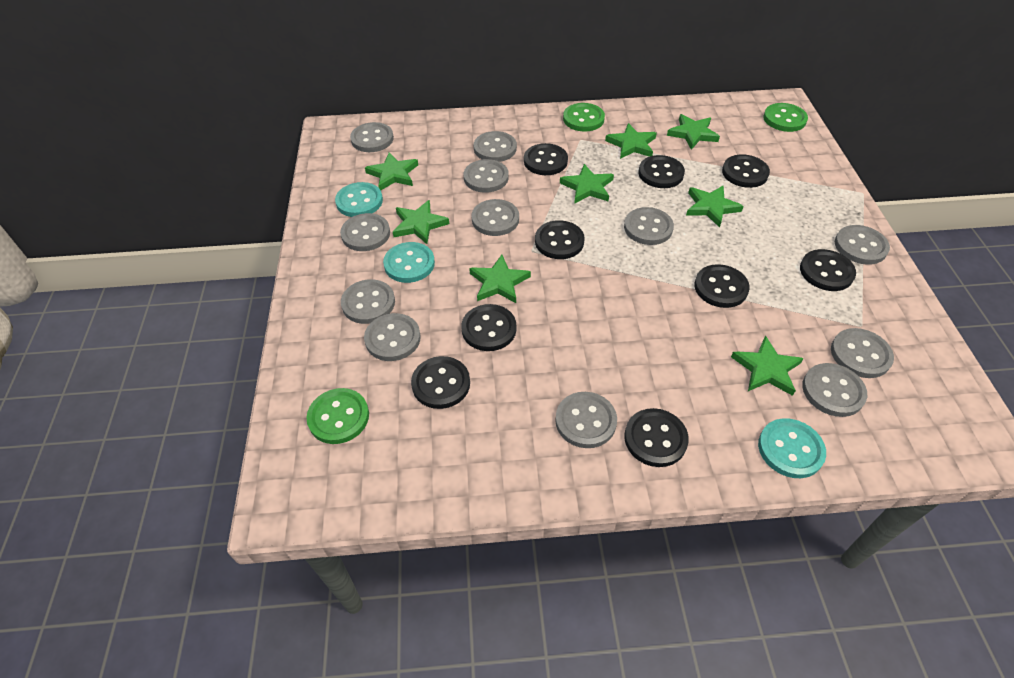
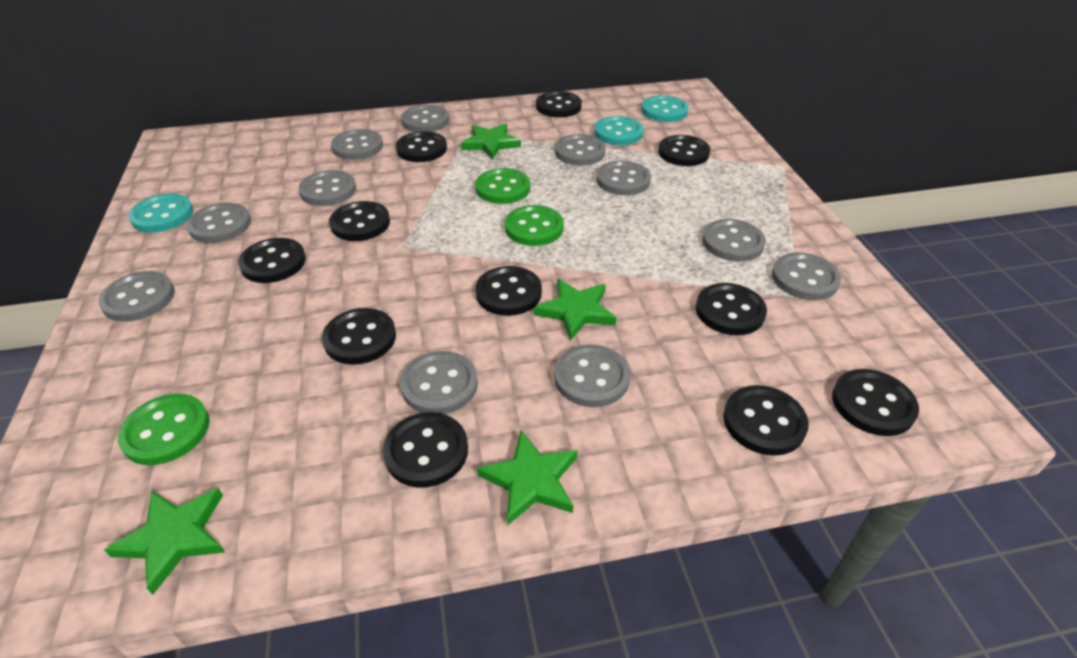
black button: [411,356,470,409] [461,304,516,351] [524,143,568,175] [535,220,585,259] [624,408,689,467] [638,155,685,188] [694,264,750,308] [722,155,770,188] [800,249,856,291] = 9 -> [238,238,306,283] [322,308,396,365] [329,201,390,241] [383,412,468,487] [396,131,447,162] [475,266,542,316] [536,91,582,117] [658,135,711,166] [696,283,767,335] [723,385,809,456] [832,369,919,436] = 11
green star: [365,152,418,190] [393,200,449,244] [469,255,531,303] [560,164,614,204] [605,123,657,159] [667,114,720,150] [686,186,744,228] [731,336,804,396] = 8 -> [104,488,225,595] [461,123,521,159] [477,431,578,525] [534,279,616,341] = 4
grey button: [340,213,390,251] [341,279,395,324] [350,122,394,152] [364,313,421,361] [464,159,509,193] [471,199,519,236] [474,131,517,162] [555,392,617,448] [624,207,674,245] [802,363,867,417] [831,328,894,378] [835,225,890,265] = 12 -> [98,271,175,322] [187,203,251,243] [299,170,356,206] [331,129,383,160] [400,351,478,414] [401,105,449,132] [554,344,630,407] [555,134,606,166] [597,161,651,195] [702,219,766,262] [772,253,841,300] = 11

